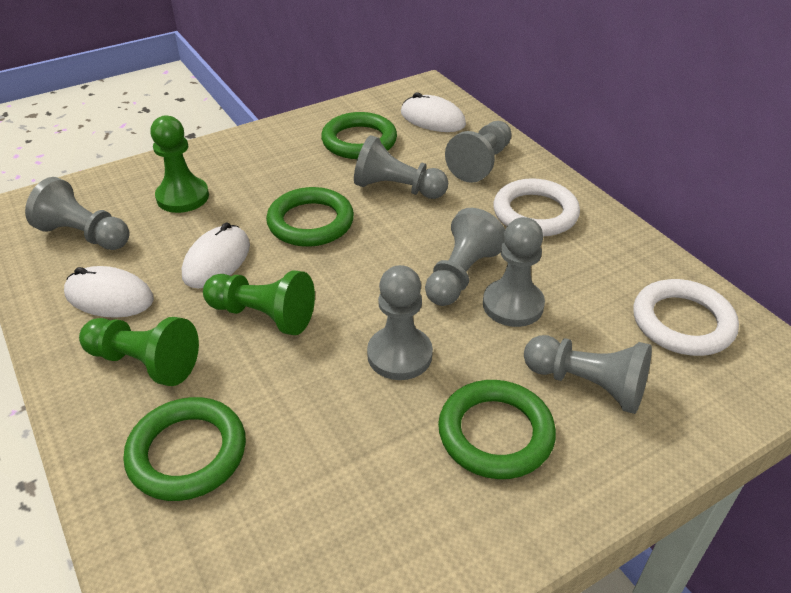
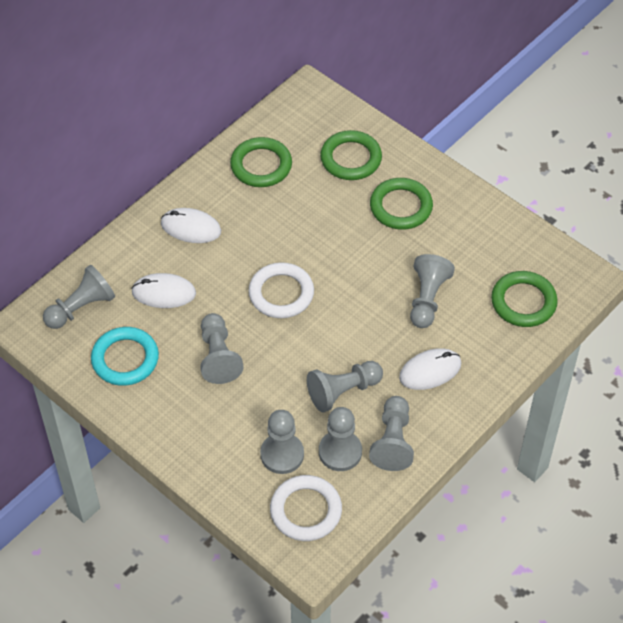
green pawn: [79,317,199,386] [150,115,209,213] [203,271,315,335] = 3 -> none = 0
turquoise ring: none = 0 -> [91,327,159,386] = 1

